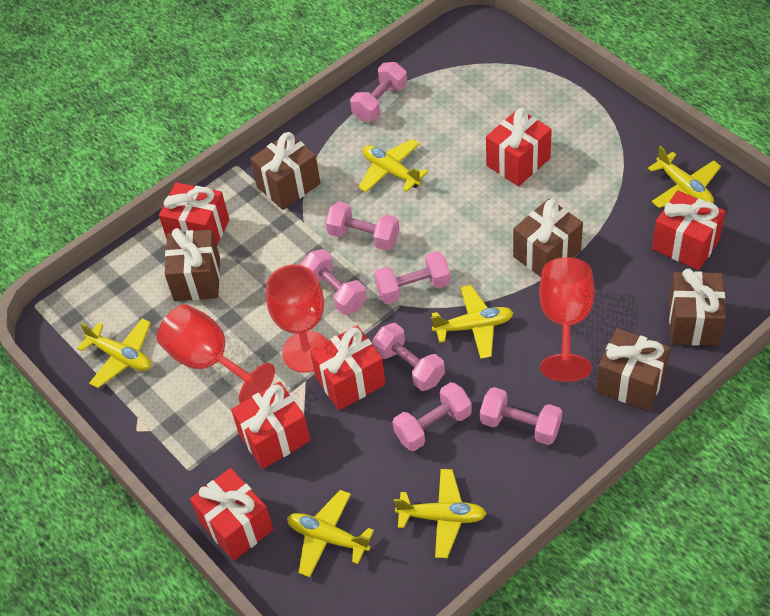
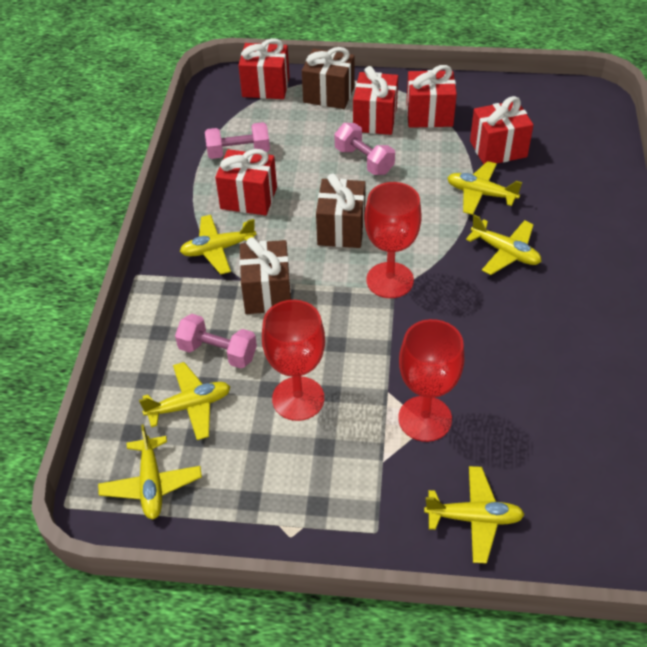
brown gift: [165,228,220,301] [250,132,321,210] [513,199,583,277] [596,328,670,411] [669,269,726,346] = 5 -> [240,237,291,314] [302,47,355,109] [316,173,366,248] = 3
pink dumbbell: [300,249,367,315] [325,201,400,251] [350,62,407,121] [372,323,445,391] [374,251,451,304] [393,382,472,451] [480,387,562,445] = 7 -> [175,314,257,368] [205,122,270,159] [335,123,395,175] = 3
red gift: [159,182,229,245] [190,468,273,561] [231,382,311,469] [310,325,386,410] [486,108,552,186] [652,190,725,270] = 6 -> [215,149,277,215] [238,38,290,99] [353,66,398,135] [406,65,457,128] [470,96,533,165] = 5

